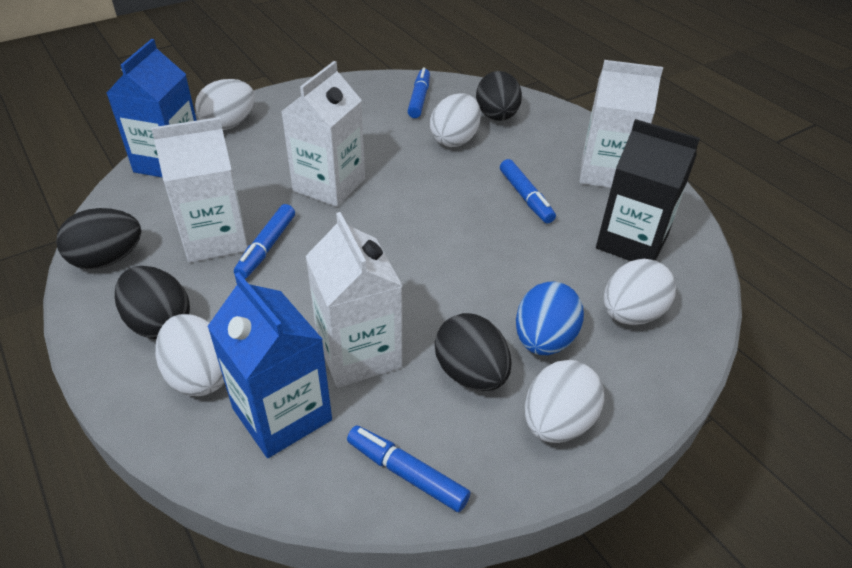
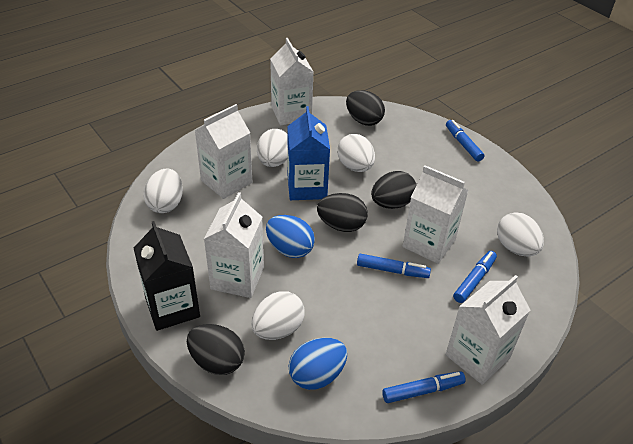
blue carton: [107,39,197,178] [207,272,332,458] = 2 -> [287,106,330,200] = 1
blue egg: [516,281,584,355] = 1 -> [266,215,315,258] [289,338,347,390] = 2
white carton: [151,117,248,263] [281,61,365,207] [306,212,402,388] [579,60,663,188] = 4 -> [195,104,252,199] [204,192,264,298] [270,38,313,125] [403,165,469,264] [446,275,530,385] = 5

